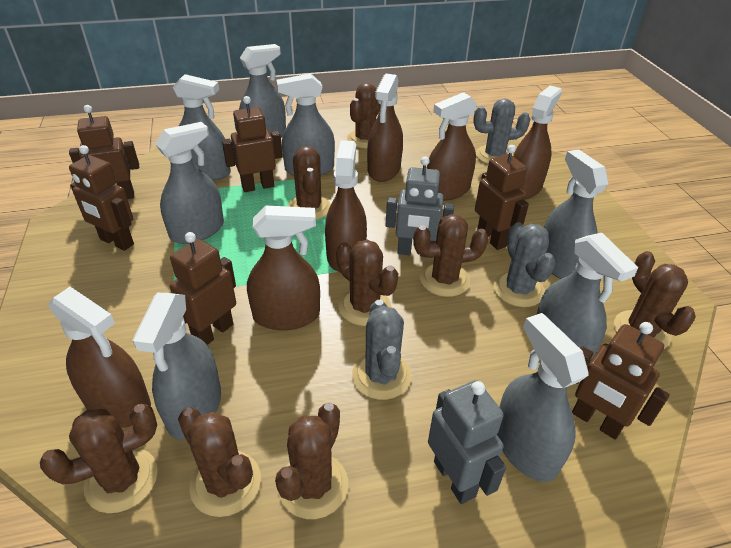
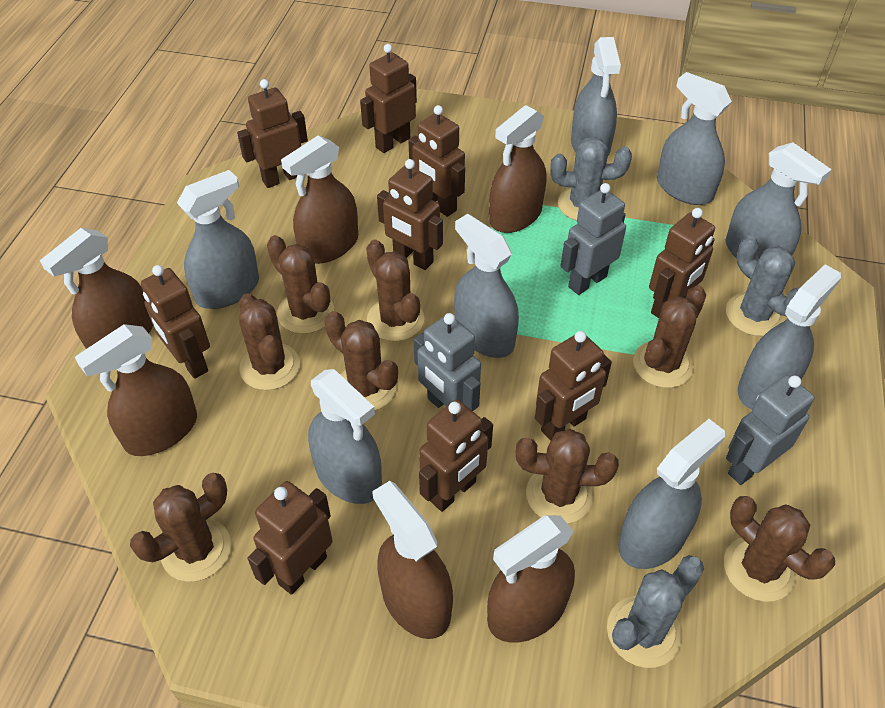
brown robot: [69,105,139,199] [69,145,134,251] [170,232,236,345] [222,96,282,192] [475,145,529,250] [572,322,670,440] = 6 -> [141,265,210,379] [237,79,308,188] [248,481,333,595] [360,44,417,153] [377,159,443,270] [408,105,465,217] [419,400,493,512] [535,331,612,441] [649,208,715,318] = 9
grey robot: [386,157,454,258] [428,380,506,504] = 2 -> [414,313,481,411] [560,183,626,295] [726,375,815,485] = 3

